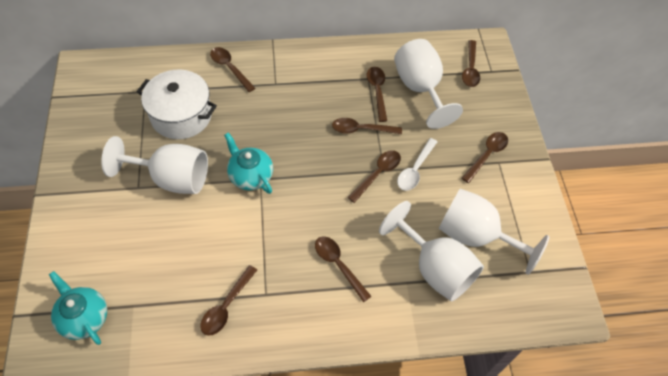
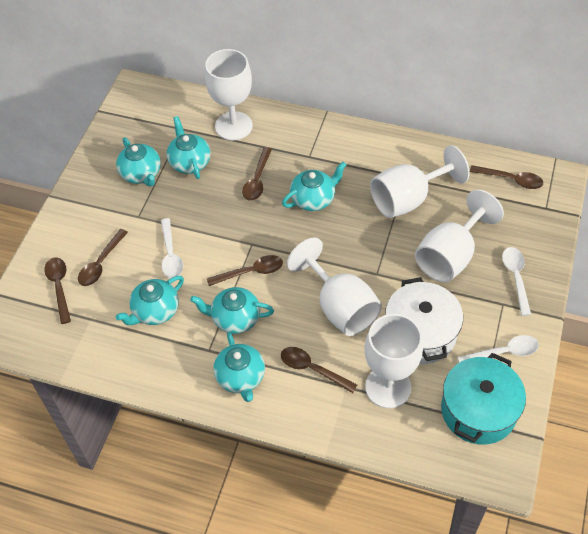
brown spoon: [201,265,257,336] [210,47,255,92] [315,237,372,302] [332,118,402,134] [347,150,401,203] [367,67,387,122] [461,132,508,183] [462,40,480,87] = 8 -> [44,257,71,324] [78,229,128,286] [207,255,283,286] [242,147,272,201] [281,347,357,393] [470,165,543,189] = 6
turquoise pot: none = 0 -> [441,353,526,444] = 1
turquoise teapot: [49,271,107,345] [224,132,273,194] = 2 -> [116,137,161,187] [116,276,184,325] [167,116,210,179] [190,287,274,334] [213,332,265,402] [282,162,347,211] = 6
white goblet: [101,136,208,194] [379,201,484,302] [394,39,463,129] [438,189,550,275] = 4 -> [205,49,253,141] [287,238,382,336] [365,314,423,408] [370,145,470,218] [415,190,504,282] = 5
white spoon: [397,138,437,191] = 1 -> [161,218,183,278] [457,335,539,363] [502,247,531,316] = 3

